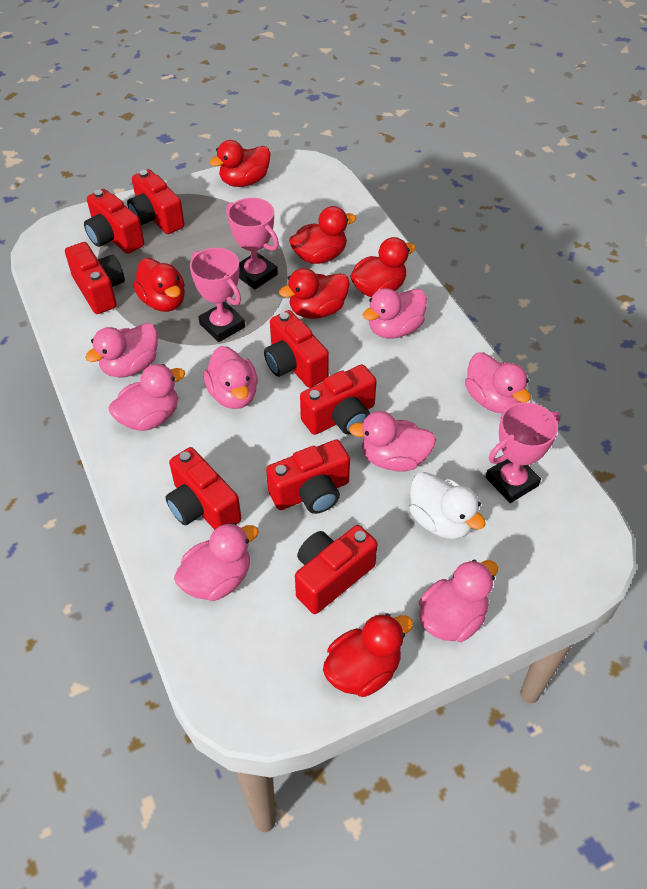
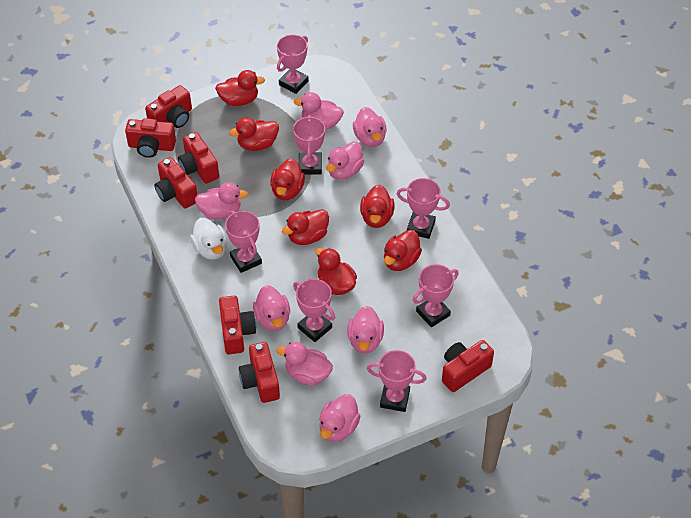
pink trophy: [190,248,245,342] [226,198,279,290] [486,402,561,503] = 3 -> [225,211,262,273] [277,34,309,94] [293,115,325,174] [293,279,335,342] [367,350,427,412] [397,178,450,239] [413,264,459,327] = 7
red camera: [65,242,125,314] [84,189,144,254] [127,169,185,234] [166,447,241,530] [264,310,329,388] [266,440,350,514] [295,525,377,614] [300,364,377,435] = 8 -> [125,118,176,158] [145,85,192,128] [154,157,197,209] [178,132,219,184] [219,296,256,354] [239,342,280,403] [442,340,494,392] = 7
red duck: [133,258,185,312] [209,140,270,187] [279,268,350,319] [289,206,356,264] [323,613,413,697] [350,237,416,297] = 6 -> [215,70,265,106] [229,117,279,151] [270,158,305,200] [282,209,329,245] [316,248,357,295] [360,185,394,228] [384,230,422,271] = 7

